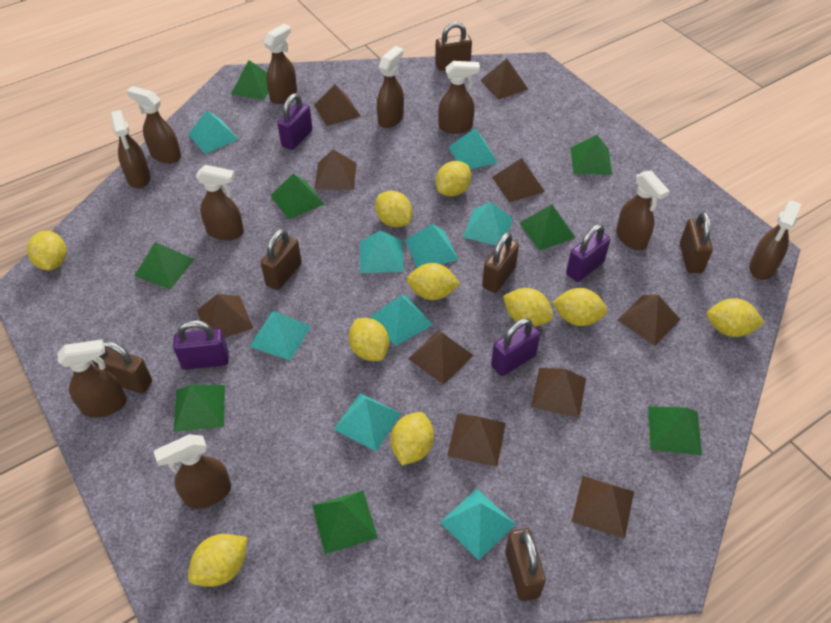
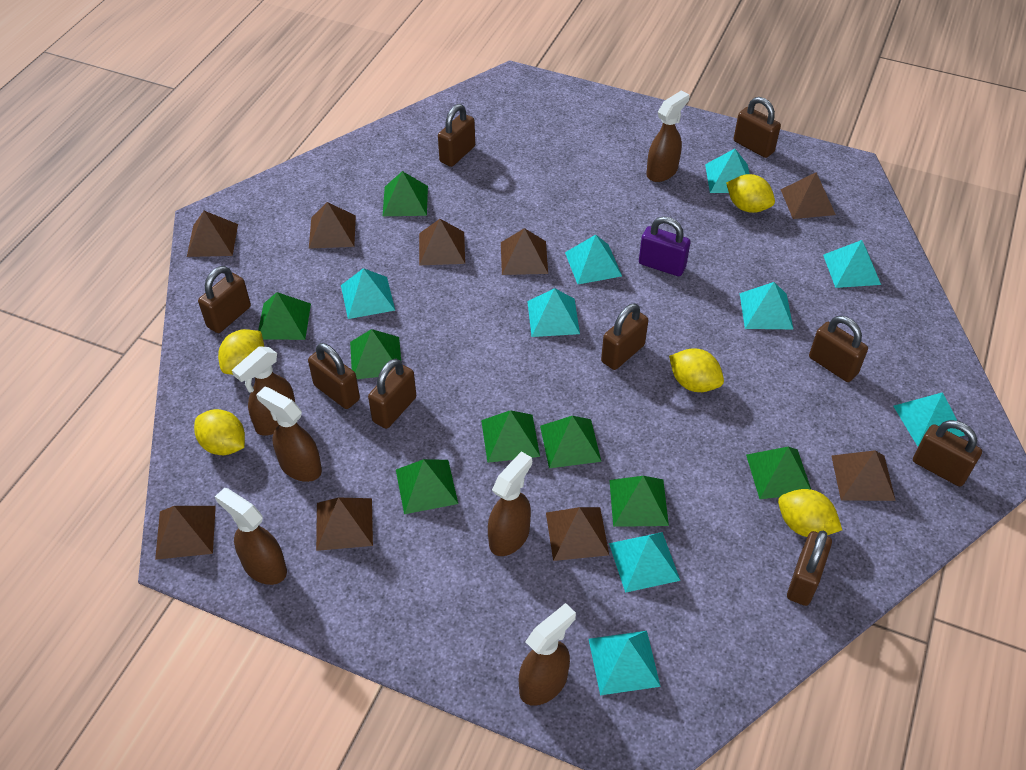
brown padlock: [92,340,152,394] [260,229,302,290] [435,22,472,71] [482,232,519,293] [505,528,546,601] [680,212,713,273] = 6 -> [198,266,251,333] [308,343,360,409] [368,359,416,429] [438,104,475,167] [601,303,648,370] [734,97,781,158] [787,531,832,606] [809,316,868,382] [913,420,982,486] = 9
brown pyramid: [197,294,253,338] [314,84,361,126] [315,150,357,190] [408,331,474,385] [447,413,506,467] [480,58,528,100] [492,158,545,203] [531,368,586,418] [571,476,634,539] [618,295,681,346] = 10 -> [155,506,216,560] [187,211,238,257] [309,202,356,249] [316,497,373,551] [419,219,465,265] [501,228,548,275] [546,507,609,561] [780,172,836,219] [831,450,896,501] = 9
brown spray bottle: [58,339,127,418] [111,110,150,189] [127,86,181,164] [153,434,231,509] [196,165,244,240] [263,24,297,104] [377,46,404,128] [438,61,480,134] [616,171,670,250] [749,200,801,280] = 10 -> [215,488,287,585] [232,346,295,436] [256,387,322,482] [488,451,532,556] [519,603,576,706] [646,90,689,182] = 6
purple padlock: [173,320,229,370] [277,93,313,150] [491,318,540,376] [566,224,610,282] = 4 -> [639,216,690,276] = 1
yellow lemon: [27,231,67,270] [188,534,247,587] [349,318,389,361] [375,191,412,227] [391,412,434,465] [407,263,460,300] [436,161,471,196] [503,288,553,327] [552,288,608,326] [707,298,765,337] = 10 -> [194,409,245,455] [218,329,264,375] [669,348,724,392] [726,174,775,213] [778,489,842,537] = 5

